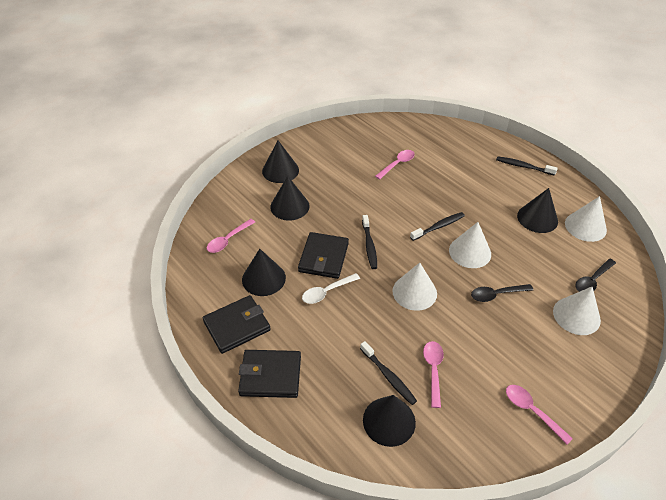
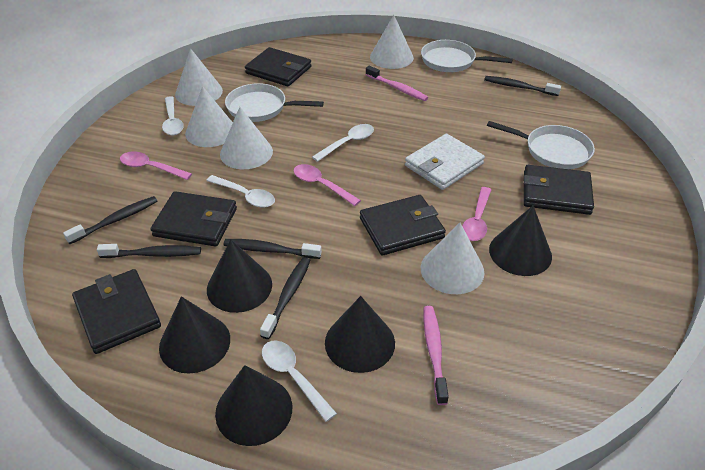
black spoon: [471,284,533,302] [575,259,616,292] = 2 -> none = 0
black toothbrush: [360,341,417,405] [362,215,377,269] [410,212,465,241] [496,156,558,176] = 4 -> [63,196,158,244] [97,244,201,258] [224,239,322,259] [260,257,311,339] [484,76,561,96] = 5
black wallet: [203,295,271,354] [238,350,301,398] [298,232,349,279] = 3 -> [72,269,161,354] [151,191,237,247] [245,47,311,86] [360,195,446,256] [524,165,594,215] = 5
pink spoon: [207,219,255,253] [375,150,415,179] [423,341,444,408] [506,385,573,444] = 4 -> [120,151,192,180] [294,164,361,206] [462,187,491,241] = 3
pink toothbrush: none = 0 -> [366,66,428,101] [423,306,449,405] = 2
white cone: [392,263,437,311] [449,222,491,268] [553,287,601,335] [565,196,607,242] = 4 -> [175,48,223,106] [185,86,233,147] [220,107,273,169] [370,15,414,69] [421,223,485,294] = 5
white pan: none = 0 -> [225,83,324,122] [421,40,513,72] [487,121,595,169] = 3
white spoon: [302,273,360,304] = 1 -> [162,96,184,135] [206,175,275,208] [262,341,337,422] [312,124,374,162] = 4
white wallet: none = 0 -> [405,133,485,190] = 1

